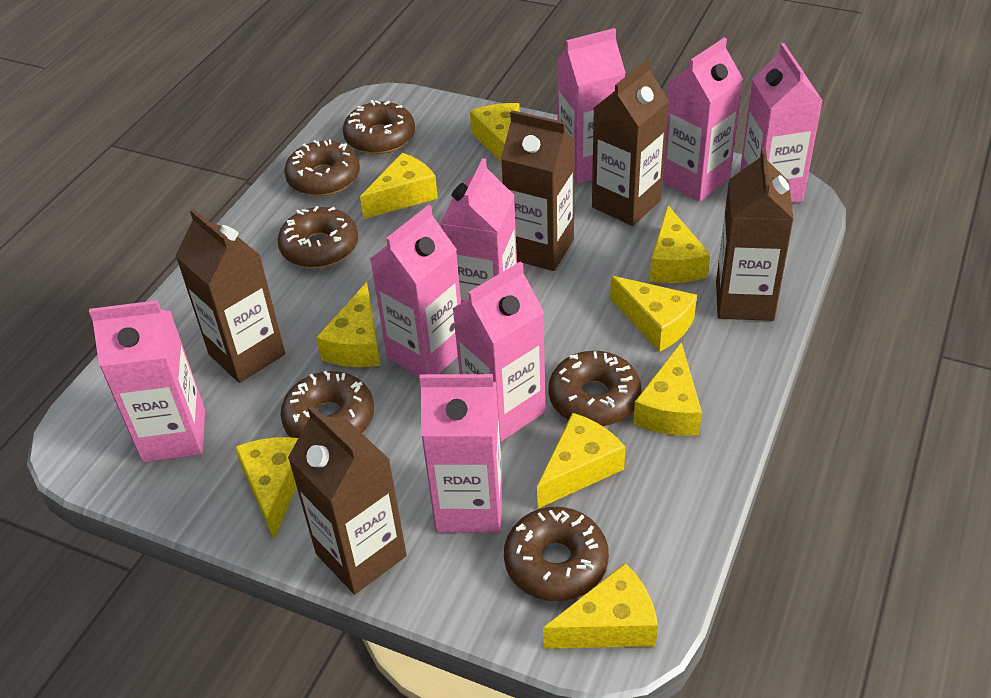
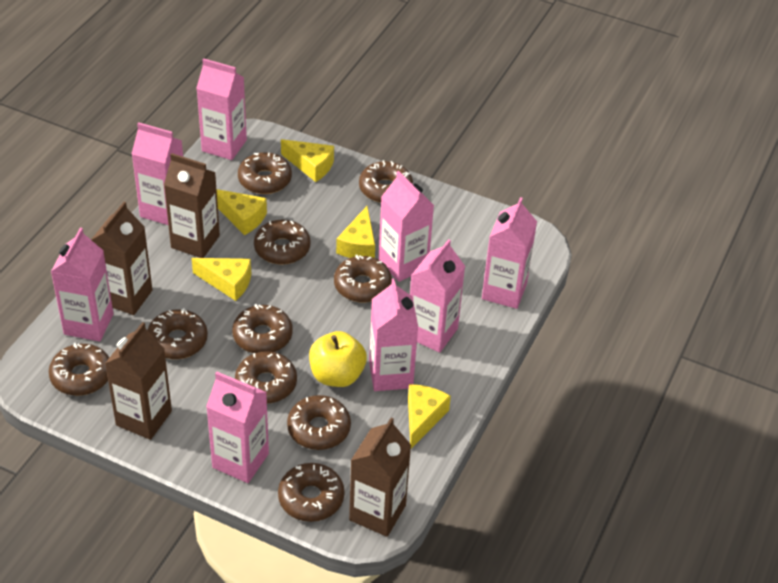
brown carton: [176,209,285,383] [288,405,407,594] [501,110,575,271] [592,60,669,226] [716,148,794,321] = 5 -> [91,202,152,315] [105,322,172,440] [164,153,220,258] [349,418,411,537] = 4
brown donut: [278,206,358,268] [280,371,374,438] [284,140,360,196] [343,100,415,154] [504,507,609,601] [548,351,641,426] = 6 -> [49,343,109,396] [147,308,208,359] [232,304,293,353] [235,351,297,403] [238,152,292,194] [254,220,311,265] [278,463,345,522] [287,395,351,450] [334,255,392,302] [359,160,413,203] = 10
yellow apple: none = 0 -> [309,331,367,387] = 1
yellow cheese: [235,437,298,539] [316,282,380,367] [360,153,438,219] [470,103,520,162] [537,413,625,509] [543,563,658,649] [610,276,697,352] [633,342,702,436] [650,205,710,283] = 9 -> [192,258,251,301] [216,189,267,235] [281,139,334,182] [336,206,375,258] [408,384,451,449] = 5

